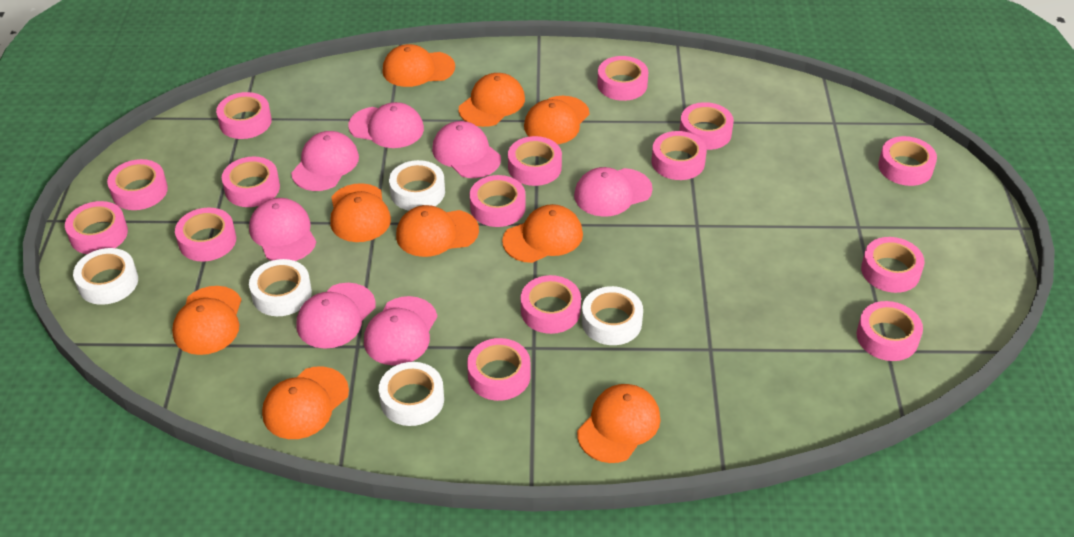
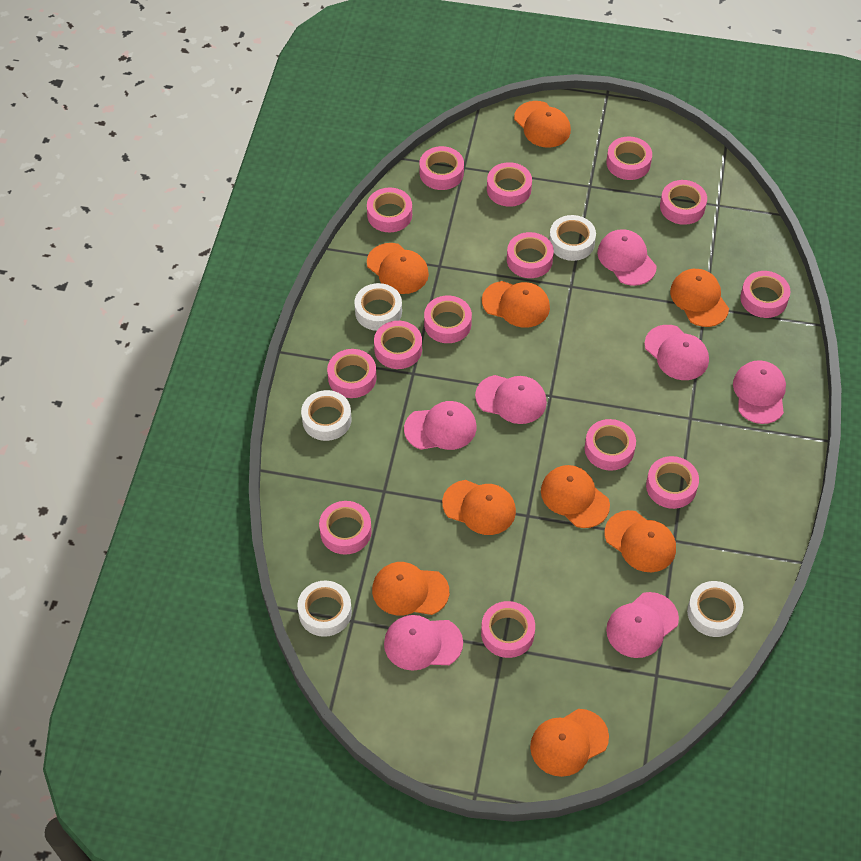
pink tape: [65,201,128,254] [107,159,168,210] [175,208,236,262] [216,92,272,139] [222,156,280,207] [467,338,531,401] [470,175,526,227] [508,136,562,186] [521,275,581,334] [597,56,648,101] [652,131,707,180] [679,102,734,150] [857,301,923,361] [861,237,925,293] [878,136,937,186] = 15 -> [319,501,372,555] [327,349,376,398] [367,187,412,232] [374,321,422,369] [419,146,464,190] [424,296,472,343] [481,601,535,658] [487,162,532,207] [507,232,554,278] [585,419,636,471] [606,136,652,180] [646,456,699,509] [660,180,707,225] [740,271,791,318] = 14

